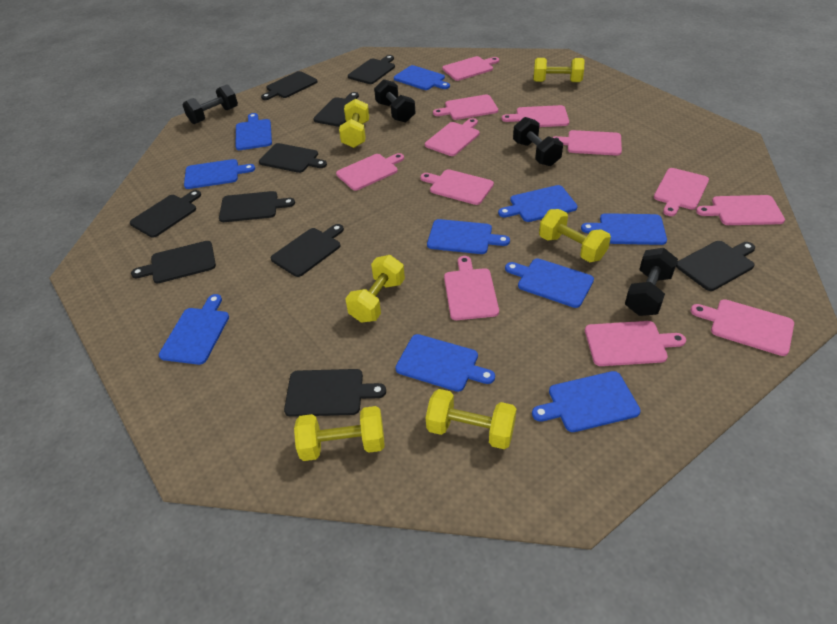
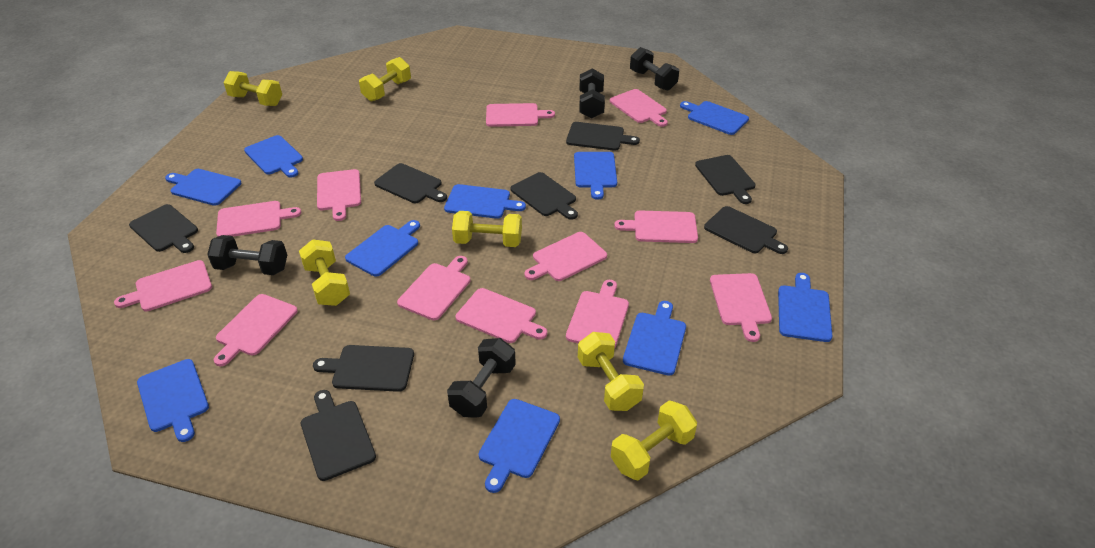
black cutting board: [130,190,201,238] [131,241,216,283] [219,191,295,222] [259,143,327,173] [261,71,317,100] [271,224,344,277] [284,369,386,417] [313,92,359,127] [348,55,395,84] [676,241,755,291] = 10 -> [129,204,198,253] [300,390,376,481] [313,345,414,392] [374,163,447,203] [510,172,578,220] [566,122,640,151] [695,155,756,204] [704,206,788,254] = 8

